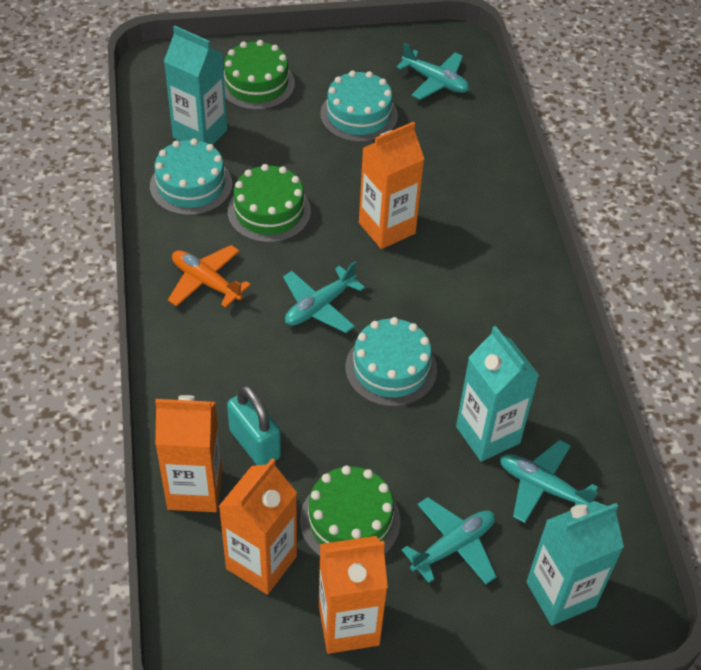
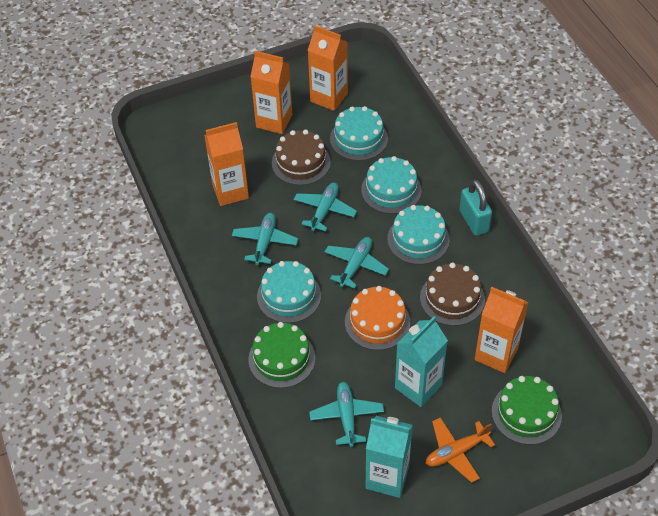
brown cake: none = 0 -> [272,129,331,185] [420,262,485,326] = 2
green cake: [224,40,295,110] [228,164,311,243] [300,466,400,557] = 3 -> [248,322,315,388] [492,376,562,445] = 2
orange cake: none = 0 -> [345,286,410,350] = 1
turquoise cake: [150,138,232,216] [320,71,398,142] [346,317,437,407] = 3 -> [257,261,321,323] [330,106,388,161] [361,156,422,214] [387,205,450,265] = 4
turquoise carton: [164,26,227,145] [456,326,539,462] [526,501,624,626] = 3 -> [365,416,413,498] [395,316,448,407] = 2

